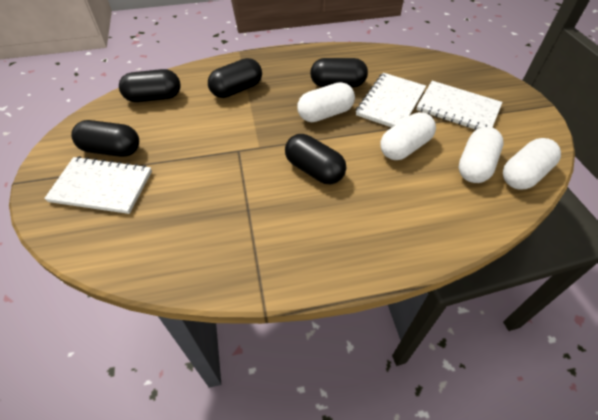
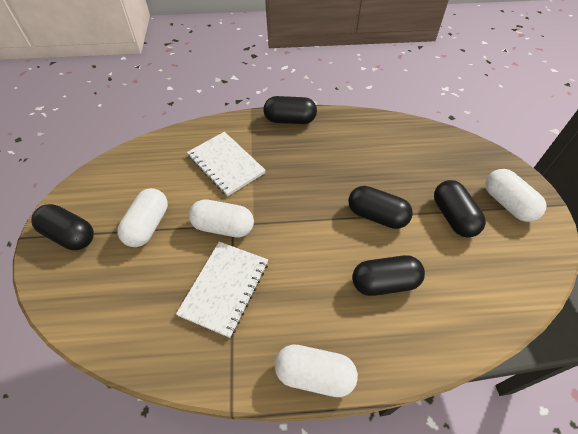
white notebook: [44,156,152,214] [356,73,426,127] [416,81,502,130] = 3 -> [176,242,268,338] [187,132,266,196] = 2

